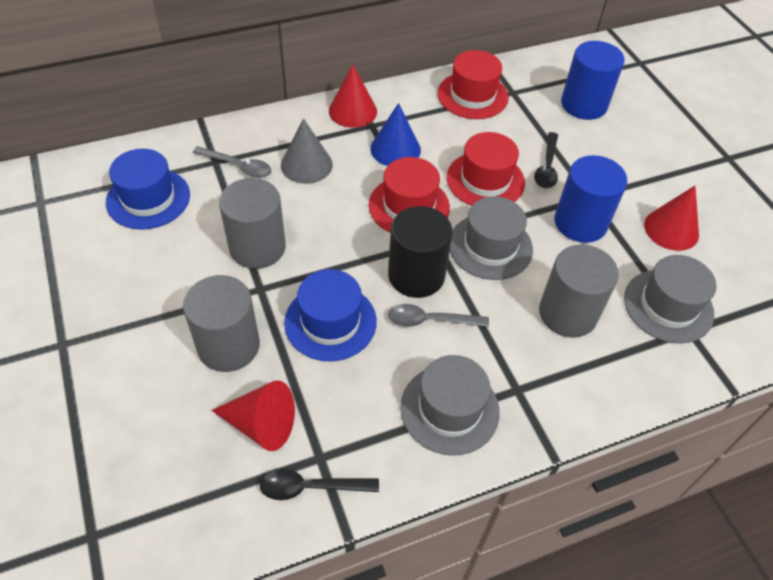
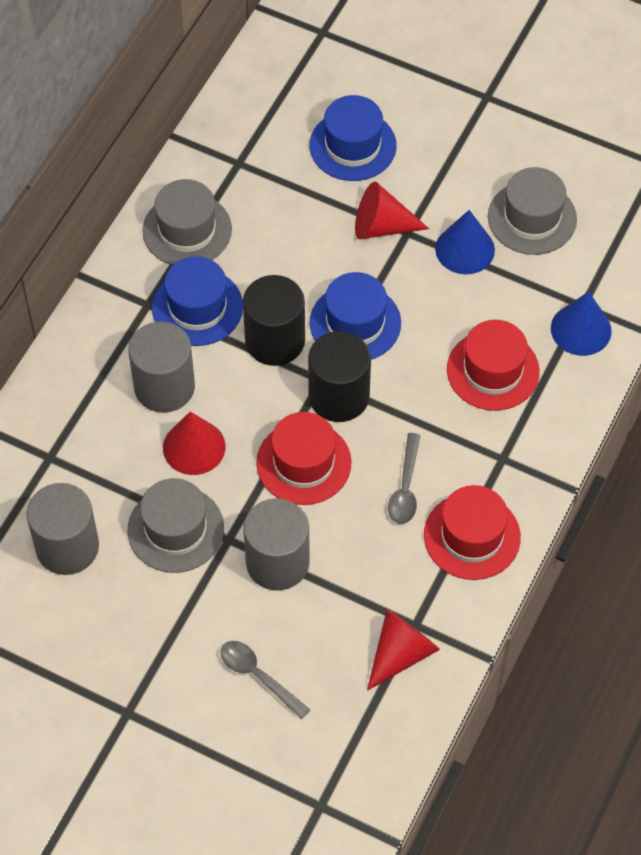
black cylinder: [388,206,453,298] = 1 -> [243,275,305,366] [308,331,371,422] = 2
black spoon: [260,469,379,500] [534,132,558,188] = 2 -> none = 0
blue cone: [370,103,421,166] = 1 -> [435,210,495,274] [551,292,612,356] = 2
blue cylinder: [554,155,627,243] [561,41,625,120] = 2 -> none = 0
blue hat: [106,149,190,230] [284,269,377,361] = 2 -> [152,256,243,346] [310,95,397,181] [310,272,401,360] = 3
grey cone: [281,118,333,184] = 1 -> none = 0

